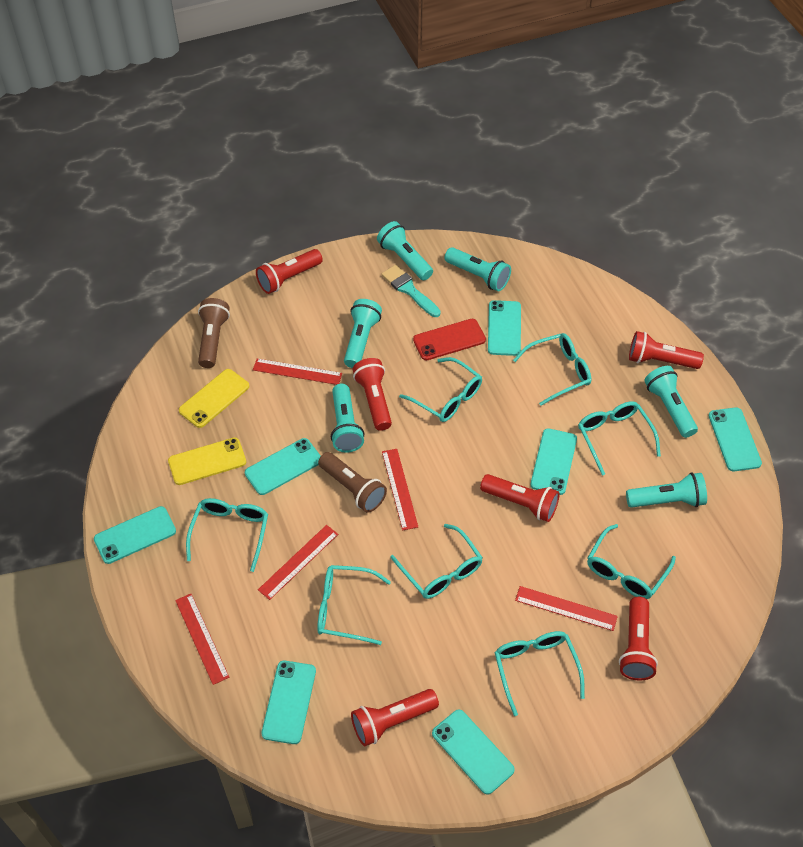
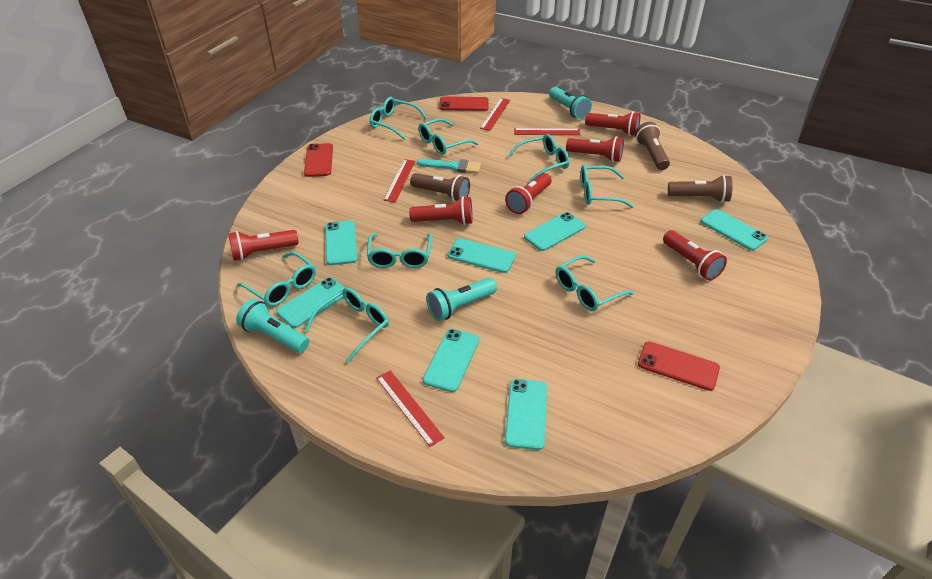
brown flashlight: [198,298,230,368] [318,452,387,512] = 2 -> [410,173,470,202] [635,122,670,170] [668,175,733,203] = 3
red phone: [413,319,486,360] = 1 -> [304,143,333,177] [439,96,489,111] [638,341,720,391] = 3
red ruler: [175,594,229,685] [253,358,342,385] [258,525,338,600] [382,449,418,530] [515,586,618,631] = 5 -> [376,370,445,447] [383,159,416,202] [480,98,510,131] [514,128,581,135] = 4
turquoise flashlight: [331,384,365,453] [344,299,382,368] [377,221,433,280] [445,247,511,291] [626,472,707,508] [644,366,698,438] = 6 -> [236,299,309,353] [426,278,497,321] [549,87,592,119] = 3
yellow phone: [168,437,246,485] [179,369,249,428] = 2 -> none = 0

